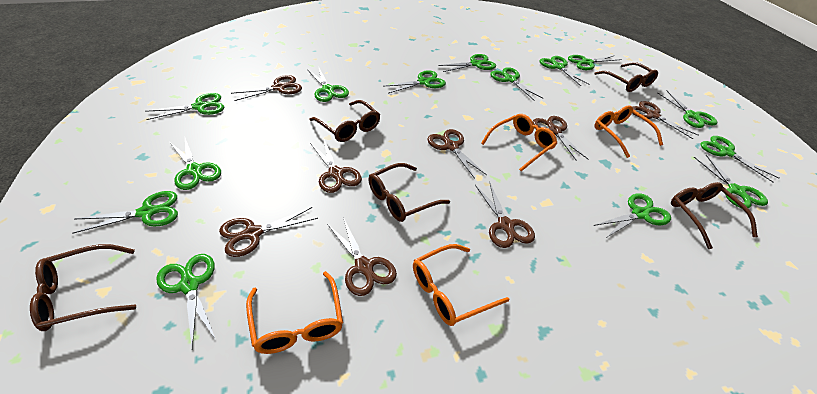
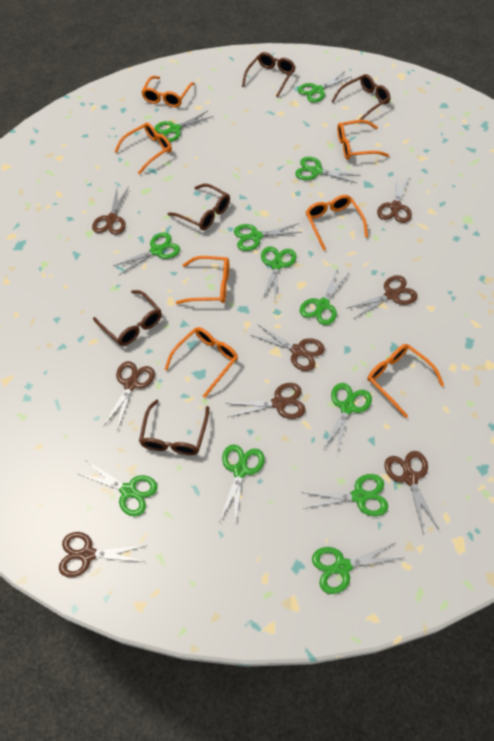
green scissors: [72,191,178,234] [145,93,224,120] [156,254,216,348] [170,138,221,190] [307,66,349,102] [383,70,446,93] [438,54,496,72] [490,67,543,100] [540,56,590,86] [568,55,622,70] [594,193,671,238] [657,91,717,128] [694,155,768,208] [700,136,779,182] = 14 -> [79,461,158,517] [113,232,180,275] [155,111,213,142] [219,444,265,526] [234,223,301,251] [261,246,296,301] [295,157,360,183] [298,72,352,103] [300,270,350,325] [301,474,388,516] [312,542,401,594] [322,383,372,454] = 12
orange glasses: [246,271,343,354] [413,244,509,326] [481,114,557,171] [594,106,663,158] = 4 -> [114,123,172,175] [141,76,195,107] [164,327,238,398] [176,256,229,304] [306,195,368,251] [337,120,389,160] [367,344,444,418] = 7

